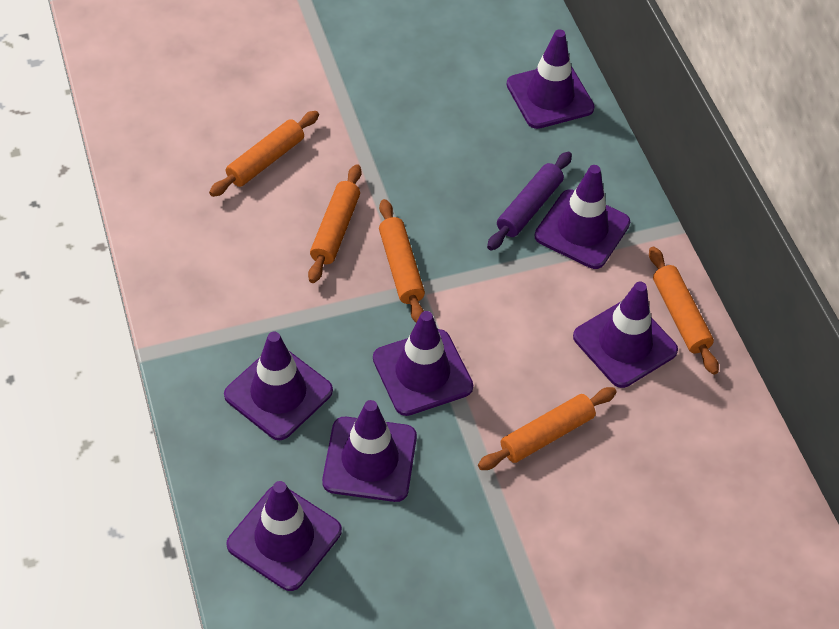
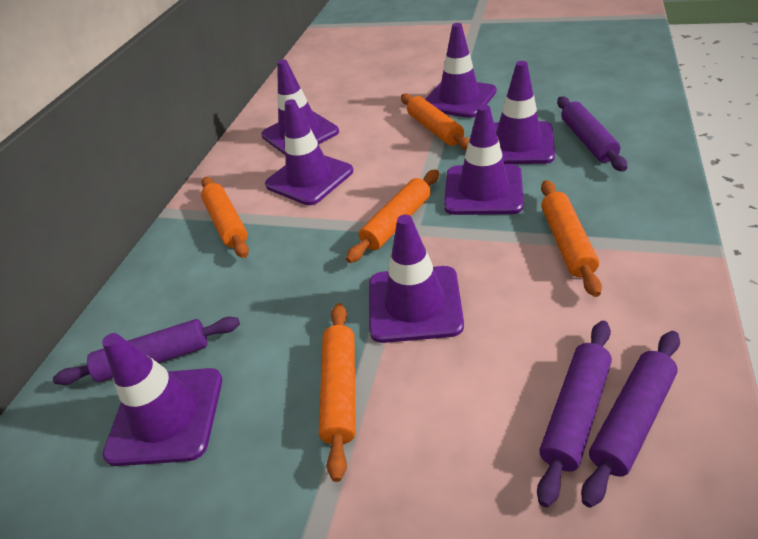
purple rolling pin: [487,152,572,250] = 1 -> [53,317,240,385] [537,321,612,507] [557,97,627,172] [581,331,680,508] = 4

